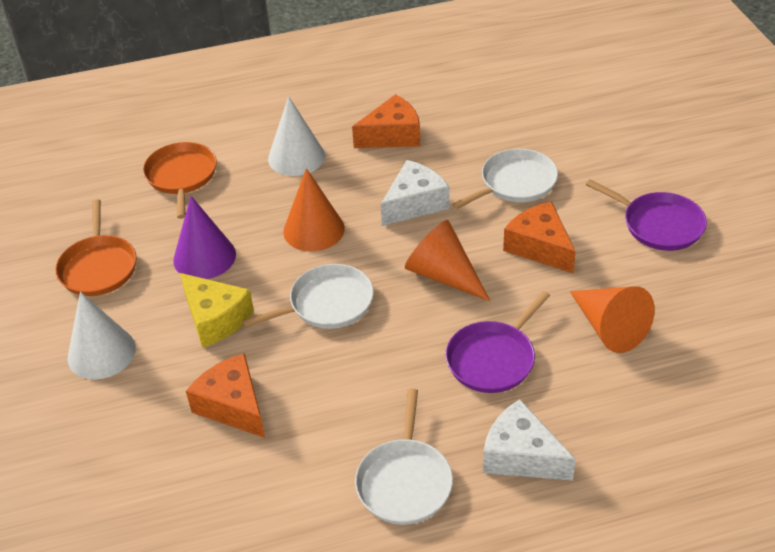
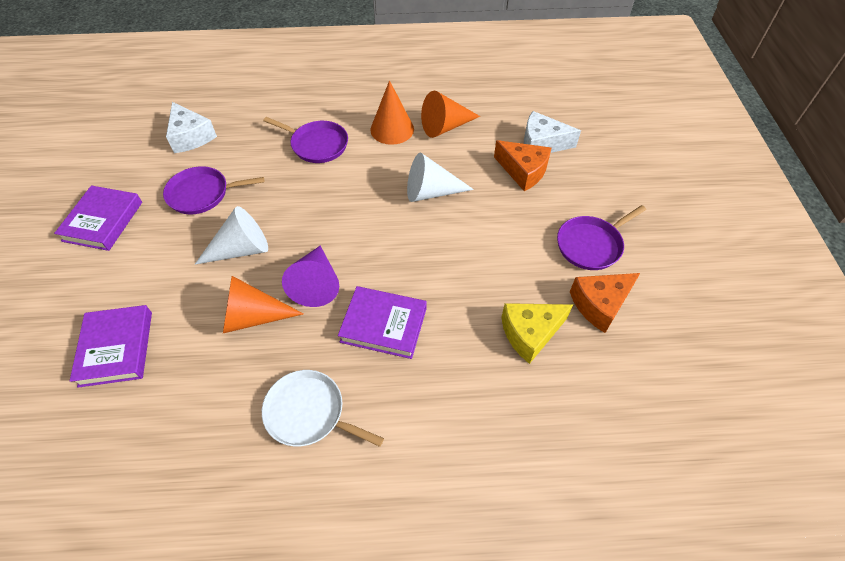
orange cheese: [186,353,265,438] [352,94,420,148] [503,201,576,273] = 3 -> [494,140,551,191] [570,273,640,333] = 2
orange pan: [55,199,137,296] [143,142,217,219] = 2 -> none = 0
purple book: none = 0 -> [54,185,142,251] [70,305,152,388] [338,286,427,359] = 3
purple pan: [446,291,550,393] [586,180,707,251] = 2 -> [163,166,264,214] [263,117,348,163] [557,205,646,270] = 3
white pan: [242,264,374,329] [355,389,453,525] [452,149,558,209] = 3 -> [262,370,384,447] = 1

